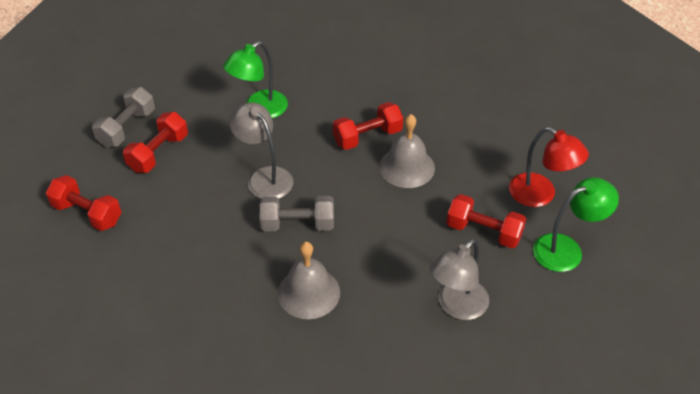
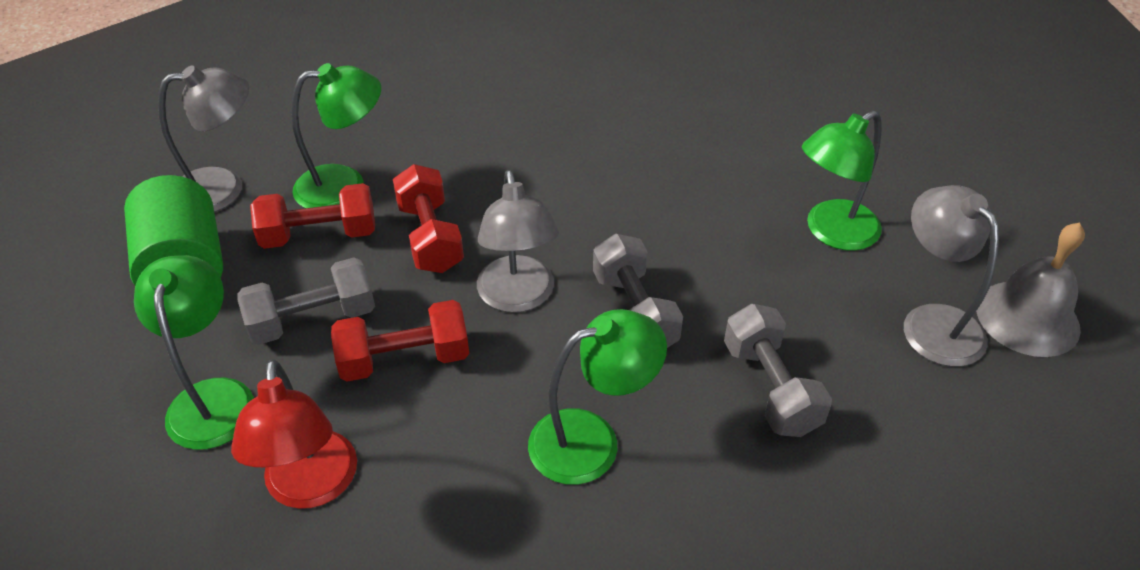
green cylinder: none = 0 -> [124,175,223,285] = 1
green lamp: [223,41,288,118] [533,177,619,272] = 2 -> [134,255,254,450] [291,63,381,208] [528,309,667,485] [802,110,882,251] = 4
grey bell: [278,242,340,319] [379,114,435,188] = 2 -> [976,223,1085,357] = 1
grey dumbbell: [92,87,155,147] [260,196,334,231] = 2 -> [237,257,375,345] [593,233,683,348] [724,303,832,437] = 3
grey lamp: [229,102,293,199] [430,238,489,320] = 2 -> [158,66,249,212] [477,170,559,313] [904,185,999,367] = 3
red dumbbell: [46,175,122,231] [123,112,188,173] [333,102,403,150] [446,194,526,248] = 4 -> [250,183,375,249] [331,300,469,382] [393,164,464,273] = 3

